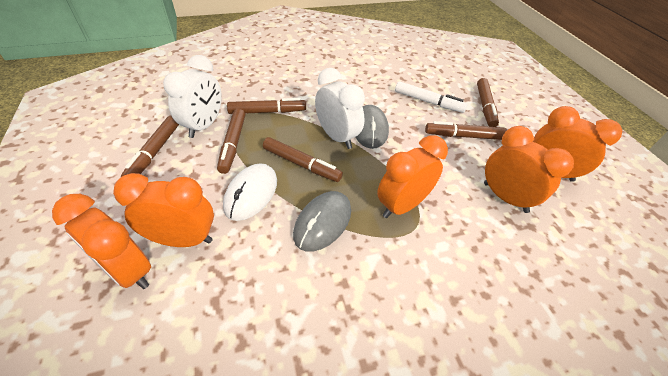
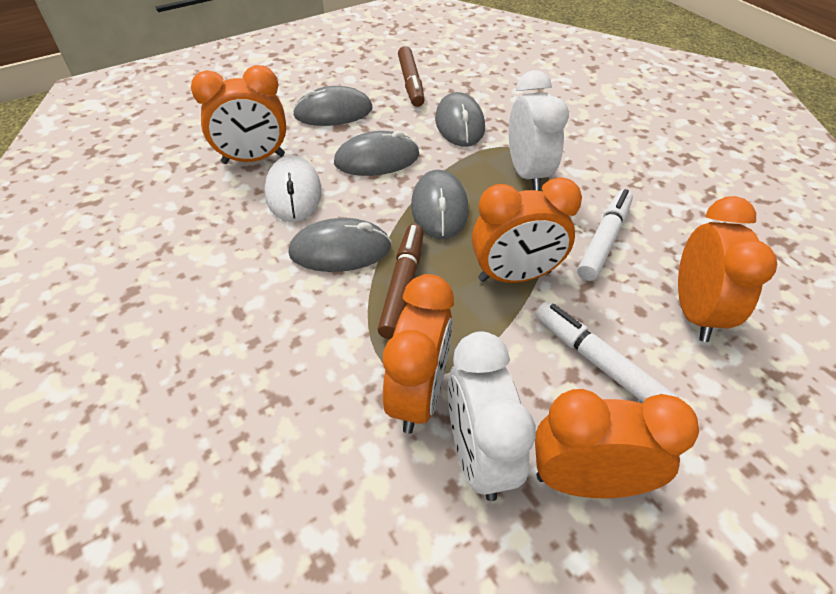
brown marker: [121,116,179,177] [217,109,245,174] [227,98,306,114] [263,137,343,182] [425,121,507,140] [477,78,499,127] = 6 -> [377,224,424,339] [398,46,424,107] = 2
grey mouse: [293,191,351,252] [355,105,389,149] = 2 -> [288,218,391,272] [293,86,372,126] [334,131,419,176] [411,170,468,239] [435,92,485,147] = 5
white marker: [395,81,467,113] = 1 -> [535,302,677,403] [577,189,633,281] = 2

